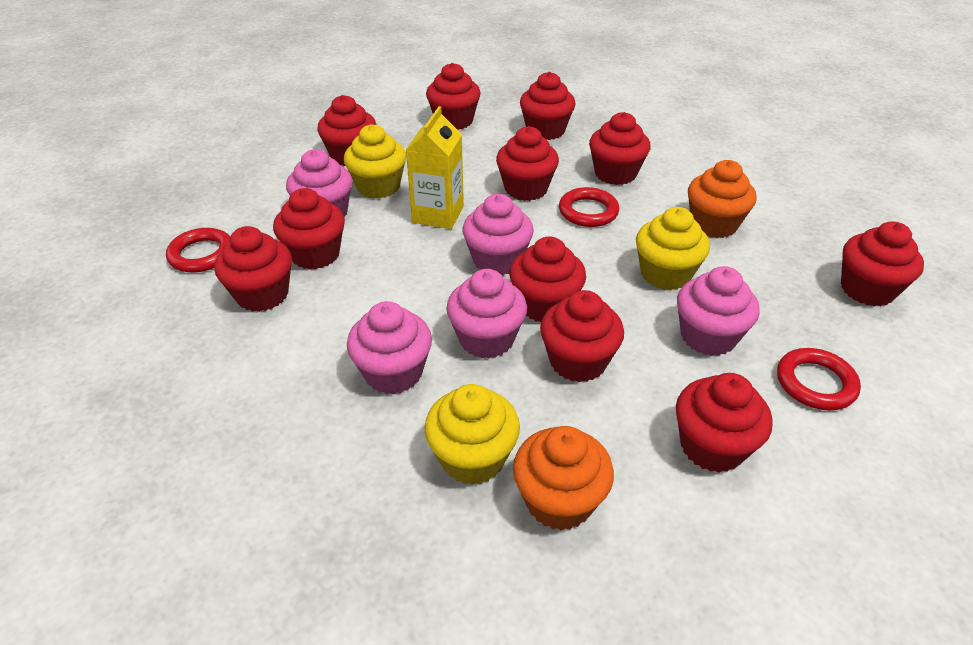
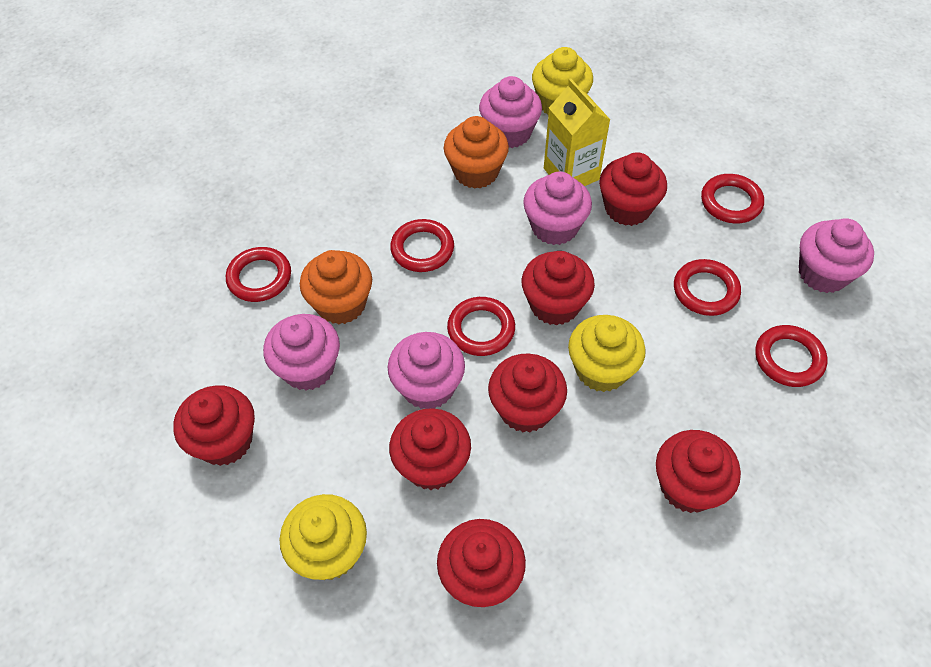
red cupcake: [214,226,292,312] [273,188,345,270] [317,95,376,166] [426,63,481,130] [496,126,559,201] [510,236,586,322] [520,72,576,140] [540,290,624,382] [589,112,651,185] [676,373,773,472] [841,221,924,306] = 11 -> [173,385,255,466] [389,408,471,490] [437,519,526,607] [488,353,567,432] [522,251,595,326] [599,152,667,226] [656,430,741,513] = 7
red ring: [166,228,230,273] [559,187,619,227] [777,348,861,410] = 3 -> [226,247,291,302] [390,219,454,272] [447,297,515,356] [674,259,741,316] [701,174,764,224] [755,325,827,387] = 6

